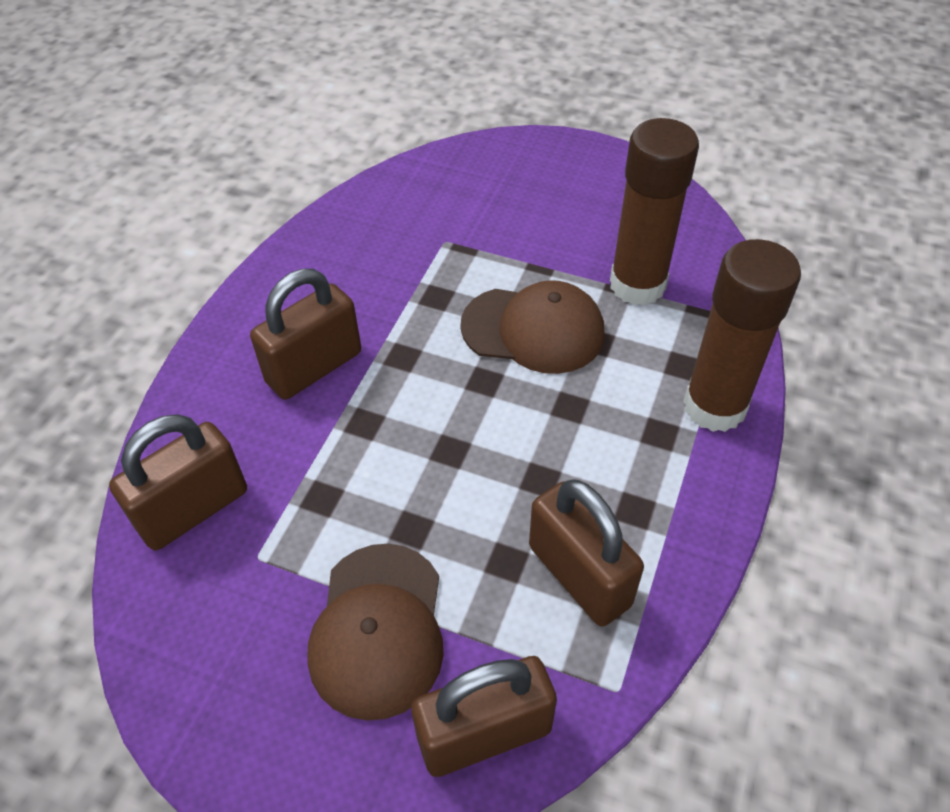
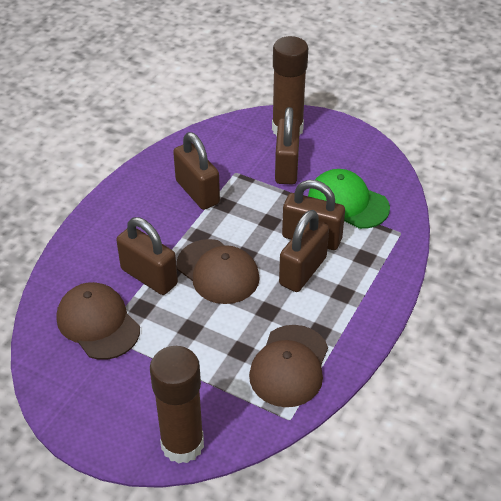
brown cap: [307,544,444,721] [460,280,605,374] = 2 -> [56,282,140,360] [177,239,260,304] [249,325,328,407] = 3
brown padlock: [109,414,247,550] [250,269,361,400] [411,656,557,777] [529,480,644,627] = 4 -> [116,217,178,295] [173,132,220,210] [275,107,300,184] [279,210,329,292] [282,180,345,250] = 5
green cap: none = 0 -> [308,169,390,229] = 1

